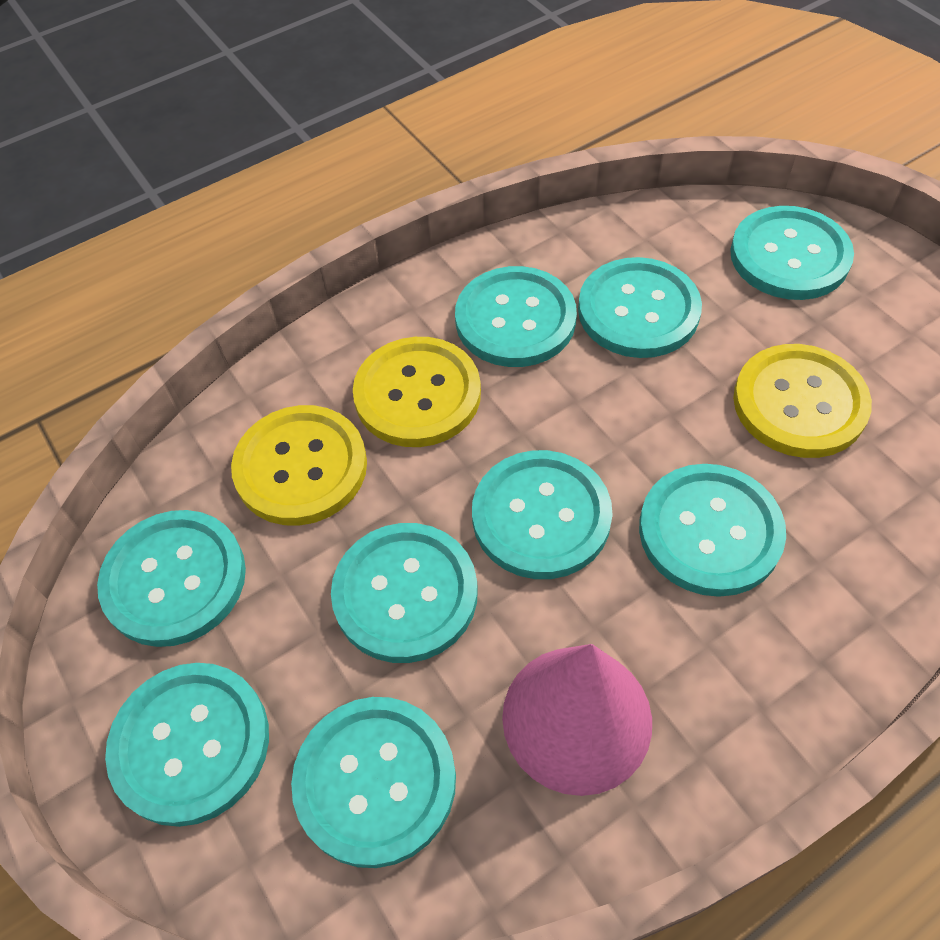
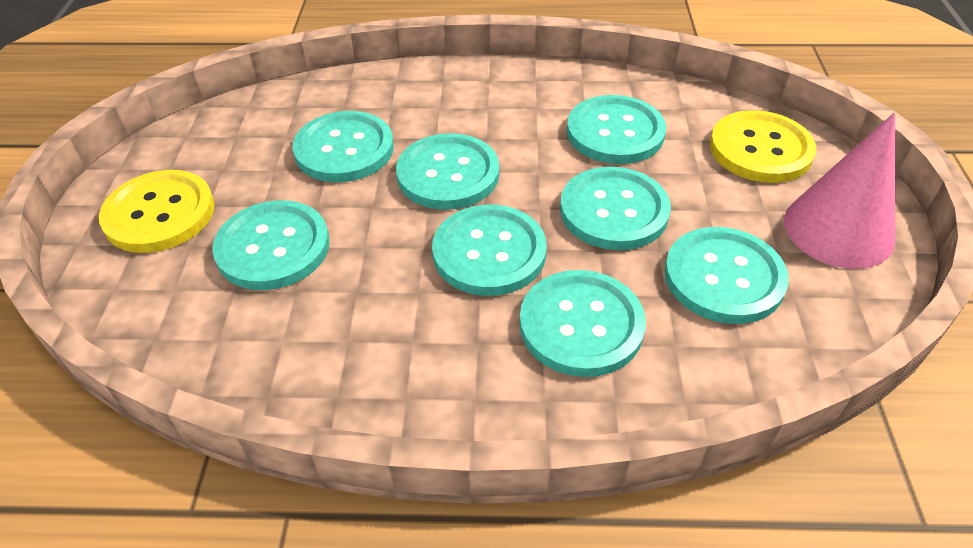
turquoise button: [97,510,246,647] [105,663,269,827] [291,697,456,868] [331,523,478,663] [455,266,577,367] [472,450,613,579] [578,257,702,358] [639,464,786,597] [730,206,854,300] = 9 -> [212,200,330,290] [293,111,394,182] [396,133,499,210] [432,205,547,296] [520,270,646,377] [560,167,671,250] [567,95,666,164] [664,227,789,324] = 8
yellow button: [231,405,367,526] [353,337,481,447] [733,344,872,458] = 3 -> [99,170,215,253] [710,110,816,183] = 2

